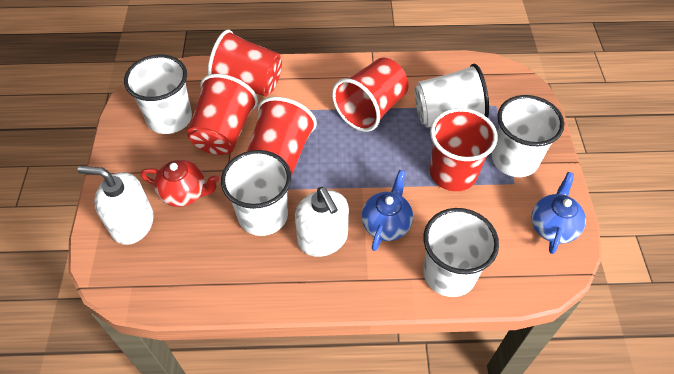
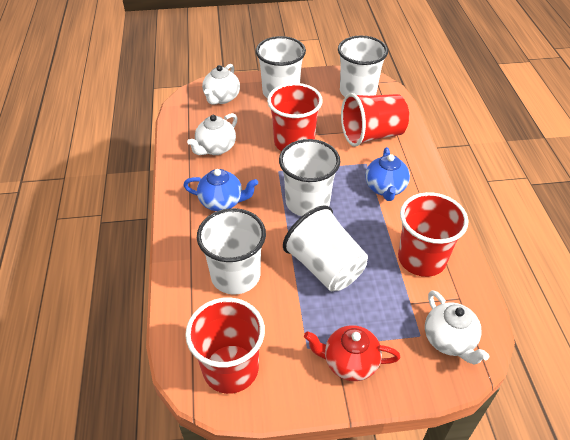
red cup: [187,74,258,155] [208,30,282,97] [247,97,317,176] [332,58,409,132] [430,108,498,191] = 5 -> [185,298,265,394] [267,83,323,151] [341,93,409,146] [398,192,468,277] = 4
white soap dispenser: [78,166,154,245] [295,187,349,257] = 2 -> none = 0
white teapot: none = 0 -> [187,113,238,155] [202,64,240,105] [425,290,489,365] = 3

